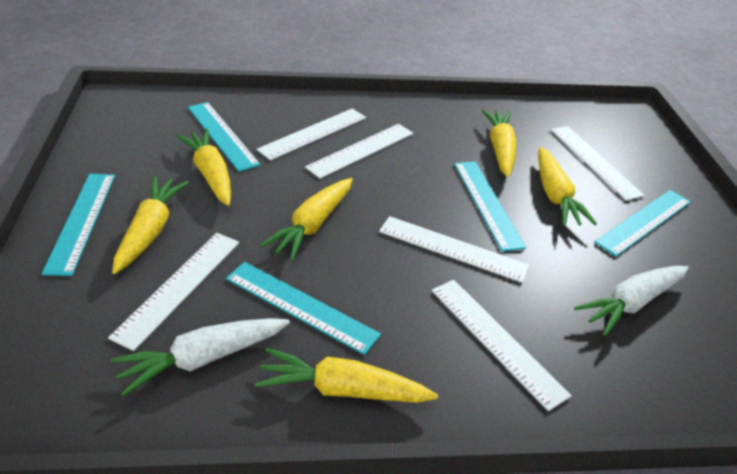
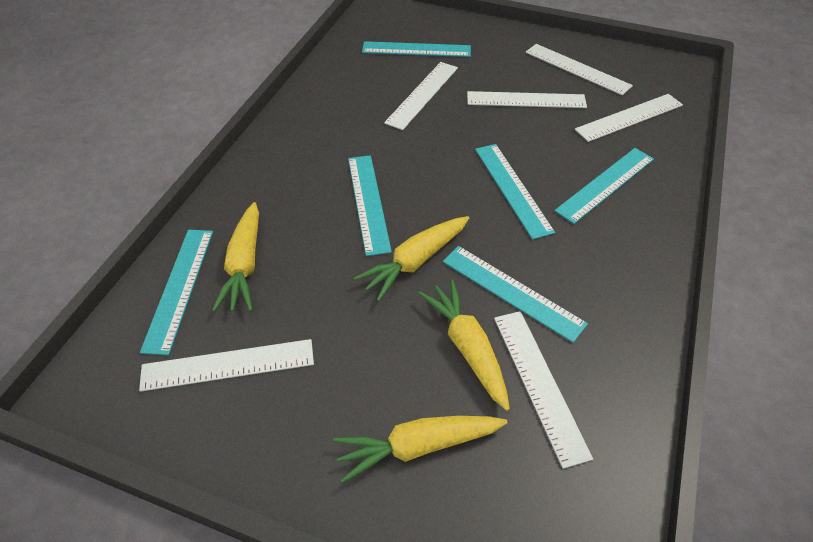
turquoise ruler: [41,174,115,276] [188,102,261,172] [226,262,381,355] [454,161,526,251] [595,190,691,256] = 5 -> [140,230,213,355] [348,155,392,256] [362,41,471,57] [443,246,588,343] [475,144,555,240] [555,148,654,224] = 6
white carrot: [111,318,290,396] [574,266,689,336] = 2 -> none = 0
yellow carrot: [112,176,189,274] [176,129,231,206] [255,348,438,403] [260,178,353,261] [482,109,517,177] [538,147,597,226] = 6 -> [212,202,259,312] [333,416,508,483] [354,216,469,301] [418,279,510,411] = 4

